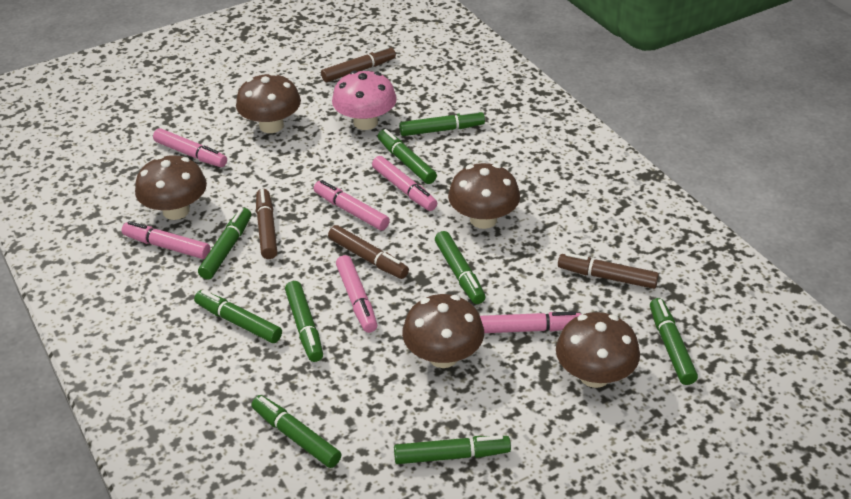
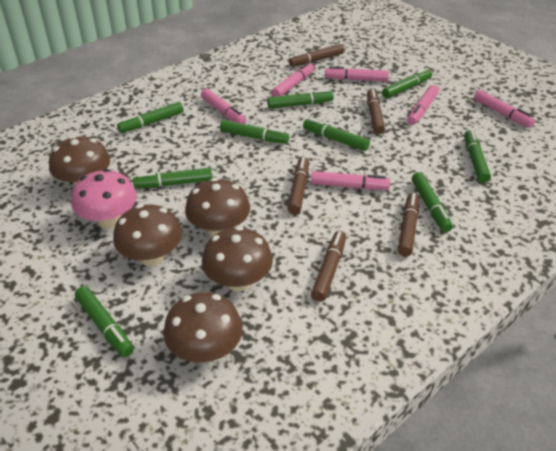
brown marker: [256,189,277,259] [321,46,396,82] [328,225,409,279] [558,253,659,289] = 4 -> [287,157,309,215] [289,44,344,67] [311,231,346,302] [367,89,385,135] [398,193,419,257] = 5

